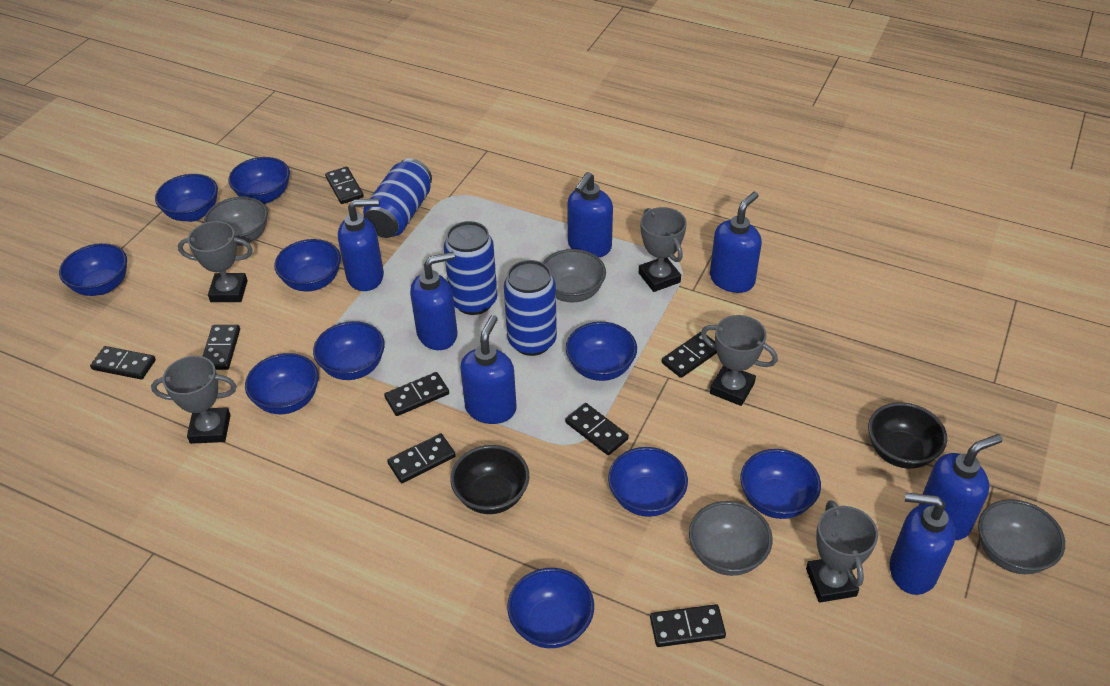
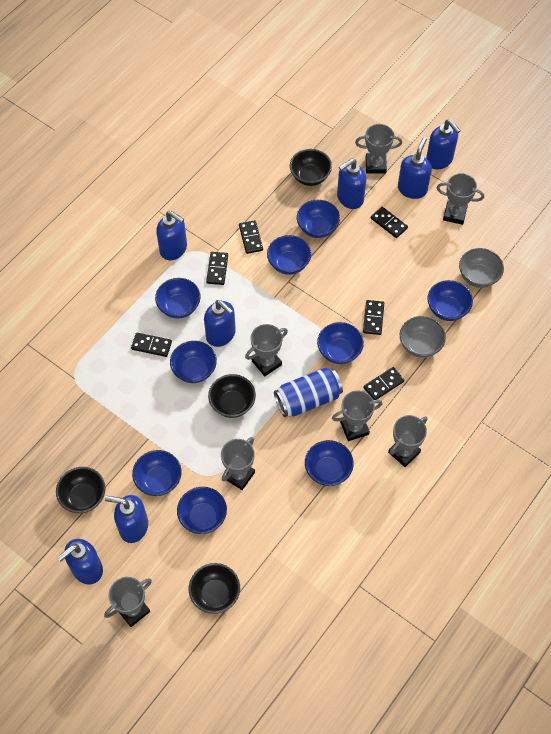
black bowl: [450,445,529,514] [868,402,947,469] = 2 -> [56,467,106,513] [189,563,240,614] [208,374,256,418] [290,149,332,186] = 4
black domino: [90,346,156,380] [202,325,240,370] [325,167,364,204] [384,372,449,416] [387,433,456,483] [565,403,629,455] [650,604,726,647] [662,332,717,378] = 8 -> [131,333,172,357] [206,252,228,285] [239,220,263,254] [363,300,384,335] [363,367,404,400] [371,207,408,238] = 6
blue bowl: [59,243,127,296] [155,174,218,222] [228,157,290,204] [245,353,319,414] [274,239,341,291] [313,321,385,380] [507,568,594,648] [566,322,637,381] [608,447,688,517] [740,449,821,519] = 10 -> [132,450,182,496] [155,278,201,318] [170,341,217,383] [177,487,227,534] [267,235,311,275] [297,200,340,238] [305,440,354,486] [317,322,364,364] [427,280,473,321] = 9
blue can: [363,158,432,238] [444,221,497,315] [504,260,557,356] = 3 -> [274,367,343,417] = 1
grey bowl: [204,196,268,246] [542,249,606,302] [689,501,773,576] [978,499,1065,574] = 4 -> [400,316,446,358] [459,248,504,288] = 2
grey trophy: [151,356,237,444] [178,221,253,302] [639,207,687,292] [701,315,778,406] [806,500,878,603] = 5 -> [104,577,152,627] [221,437,255,490] [245,324,288,376] [332,391,383,441] [355,124,402,174] [388,415,427,467] [436,173,484,225] = 7

